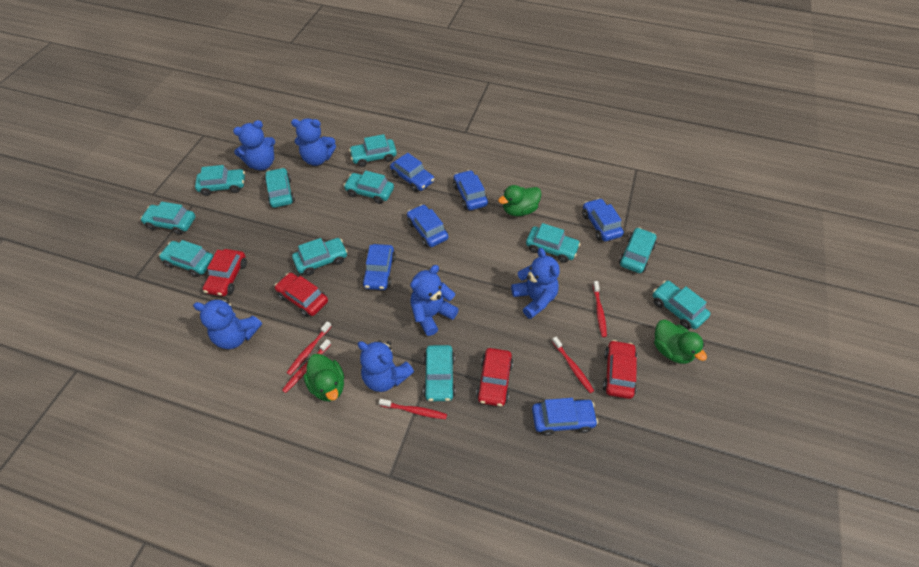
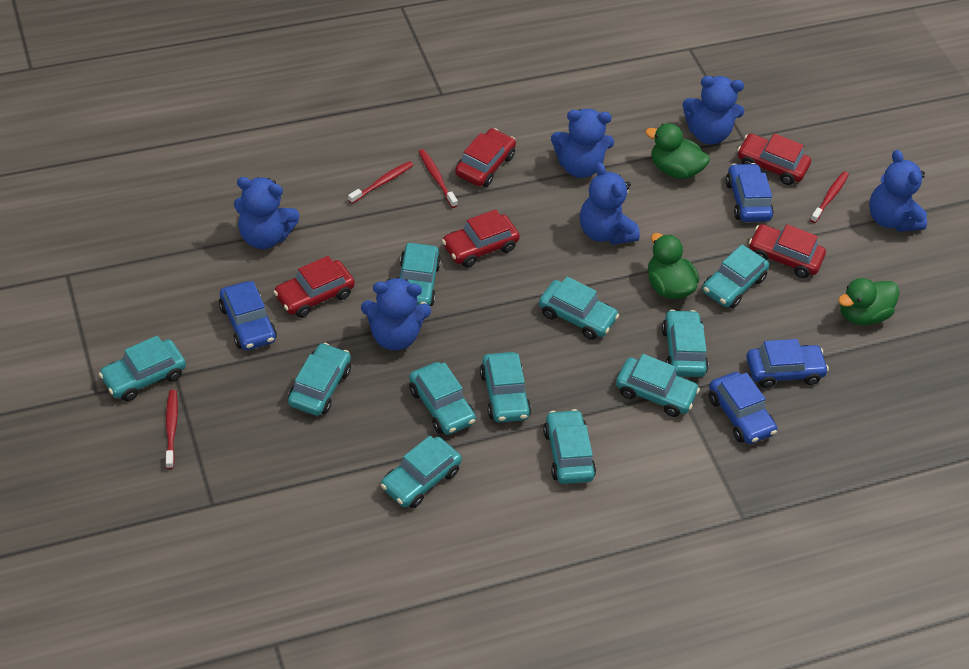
blue car: [362,244,396,290] [390,153,434,192] [407,204,448,247] [453,170,488,210] [532,398,598,436] [582,198,624,241] = 6 -> [219,281,277,350] [709,372,777,444] [726,163,774,222] [746,339,829,388] = 4
red car: [203,249,247,296] [275,273,328,317] [476,348,513,407] [603,340,637,399] = 4 -> [274,256,355,318] [442,209,520,267] [455,128,516,187] [738,133,811,185] [749,224,826,278] = 5
red toothbrush: [282,339,331,393] [286,321,332,375] [379,399,447,419] [552,337,594,393] [593,281,607,337] = 5 -> [165,390,178,469] [348,161,413,204] [418,149,458,208] [810,171,849,223] = 4

